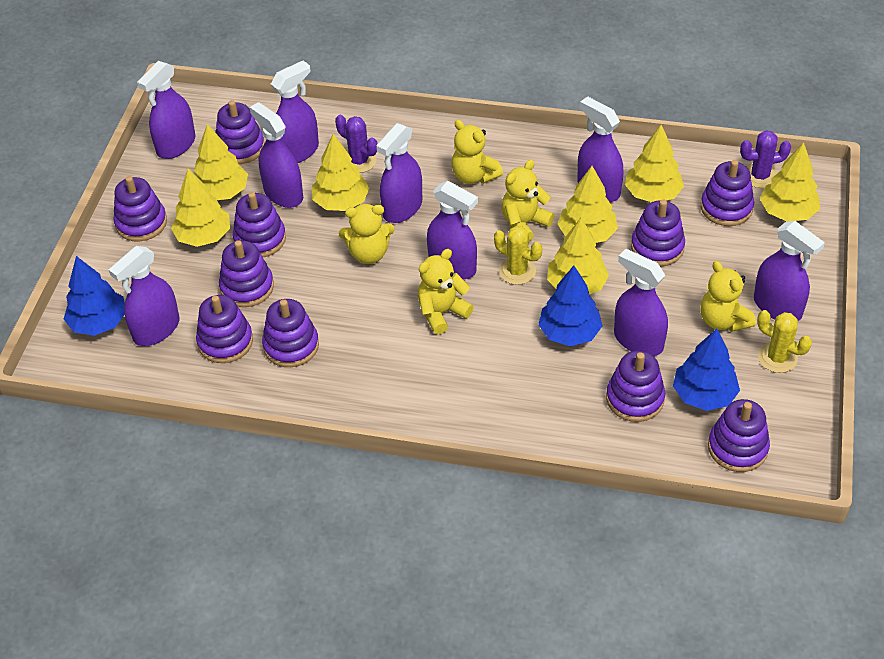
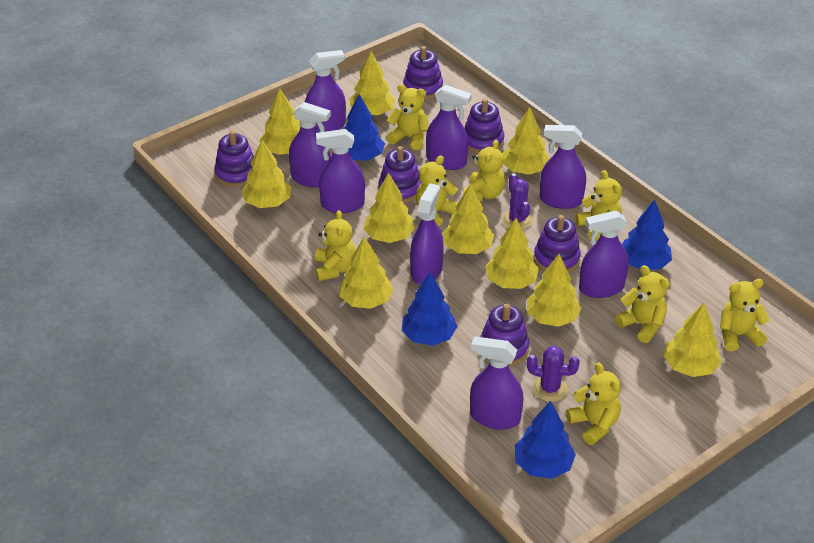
blue tree: [64,256,125,336] [538,265,602,346] [673,329,740,411] = 3 -> [344,94,385,160] [402,272,458,346] [515,401,576,479] [622,200,672,270] = 4
purple spray bottle: [109,246,180,346] [137,61,196,159] [249,102,303,208] [271,60,319,163] [376,123,422,223] [427,181,478,280] [577,97,623,202] [614,249,668,356] [754,221,825,321] = 9 -> [289,102,331,188] [305,50,346,133] [316,129,365,213] [410,183,444,284] [426,85,472,170] [470,336,524,430] [540,125,586,209] [579,210,629,298] = 8
purple stacking toy: [113,176,167,241] [196,295,253,363] [215,100,265,164] [219,240,274,307] [233,192,286,257] [262,299,319,367] [606,351,665,422] [631,200,685,267] [701,160,754,226] [708,399,770,472] = 10 -> [214,131,254,187] [378,146,421,203] [403,46,443,100] [465,99,504,154] [480,304,529,366] [534,215,581,273] = 6
yellow cactus: [494,226,542,285] [757,310,812,373] = 2 -> none = 0
yellow teddy bear: [339,204,395,264] [418,249,474,335] [452,120,503,184] [502,160,555,242] [700,261,756,332] = 5 -> [315,210,356,281] [386,84,428,150] [416,156,458,226] [463,140,505,202] [566,362,621,445] [576,170,622,242] [615,265,670,343] [720,279,770,351] = 8
yellow tree: [171,169,230,247] [194,124,248,200] [312,134,369,211] [547,217,609,294] [558,166,618,243] [625,125,684,202] [760,143,820,222] = 7 -> [241,140,292,208] [260,88,300,155] [340,236,393,309] [349,51,395,116] [363,172,415,243] [442,184,494,254] [485,218,539,289] [503,107,550,175] [527,254,581,327] [664,303,722,377] = 10

